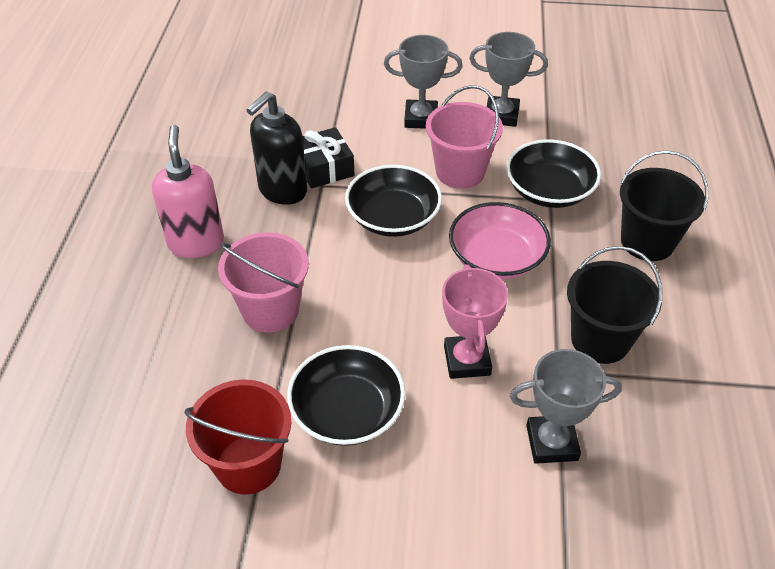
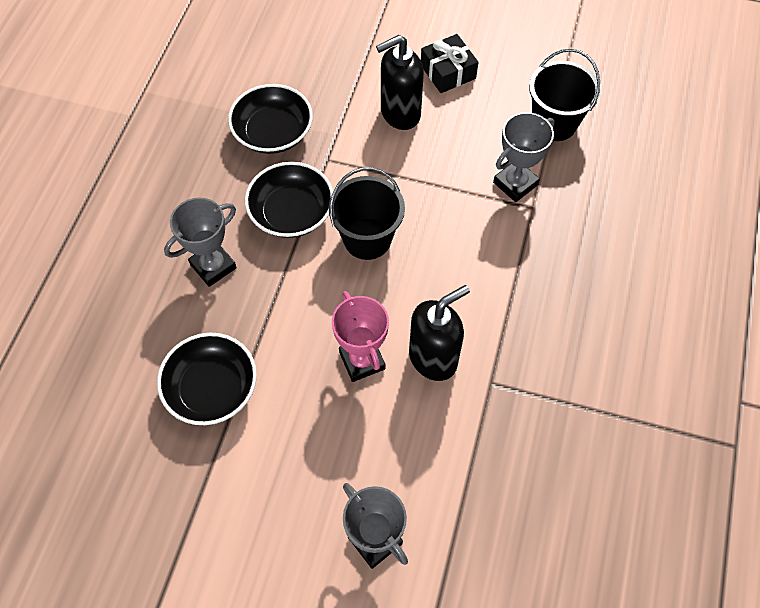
black soap dispenser: [246,91,307,205] = 1 -> [376,35,424,130] [409,285,470,381] = 2
pink bowl: [449,202,551,279] = 1 -> none = 0
pink bucket: [218,232,309,332] [426,85,503,189] = 2 -> none = 0
pink soap dispenser: [152,125,224,258] = 1 -> none = 0
red bucket: [184,379,291,495] = 1 -> none = 0

